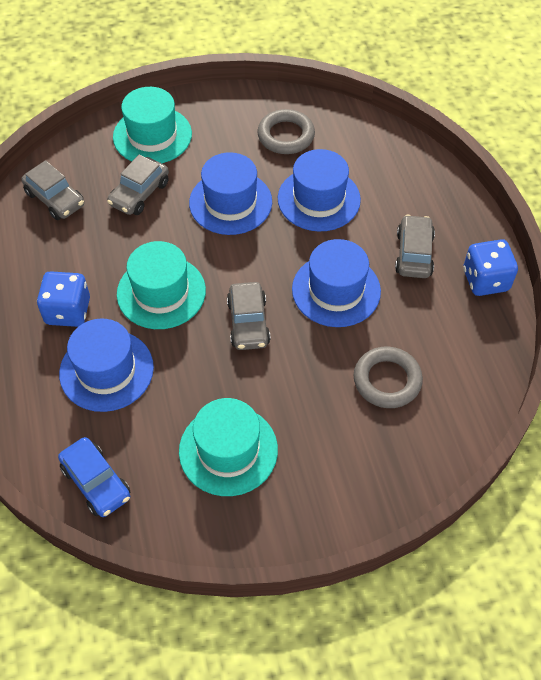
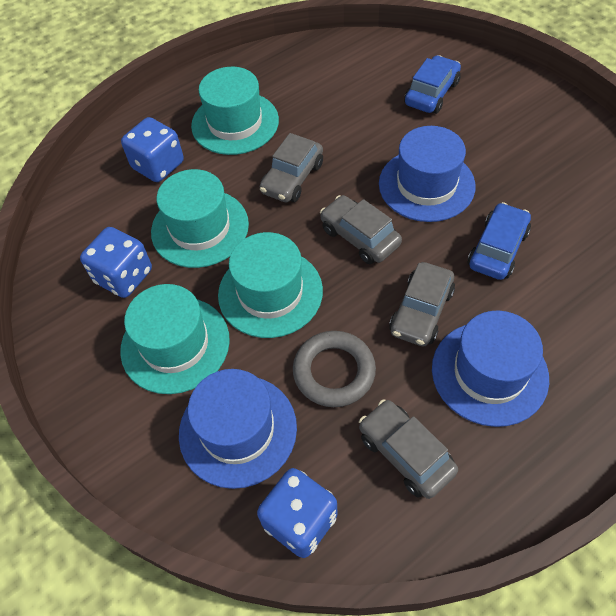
blue car: [58,437,131,517] = 1 -> [404,55,461,114] [468,202,531,280] = 2
blue dice: [37,271,90,327] [463,239,518,296] = 2 -> [80,227,152,298] [121,117,184,182] [257,468,338,558] = 3
blue hat: [59,319,154,412] [189,152,272,235] [278,149,361,231] [292,239,381,327] = 4 -> [179,369,297,489] [379,126,476,222] [432,311,549,427] = 3
grey ring: [257,109,315,154] [354,346,423,408] = 2 -> [293,331,376,407] = 1
turquoise hat: [113,87,192,163] [117,241,206,329] [179,398,278,496] = 3 -> [120,284,230,394] [151,169,249,268] [191,67,279,155] [218,232,323,338] = 4

